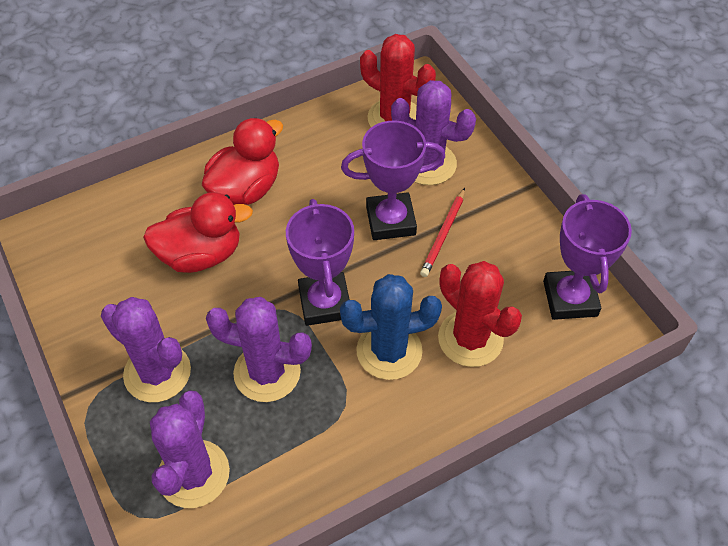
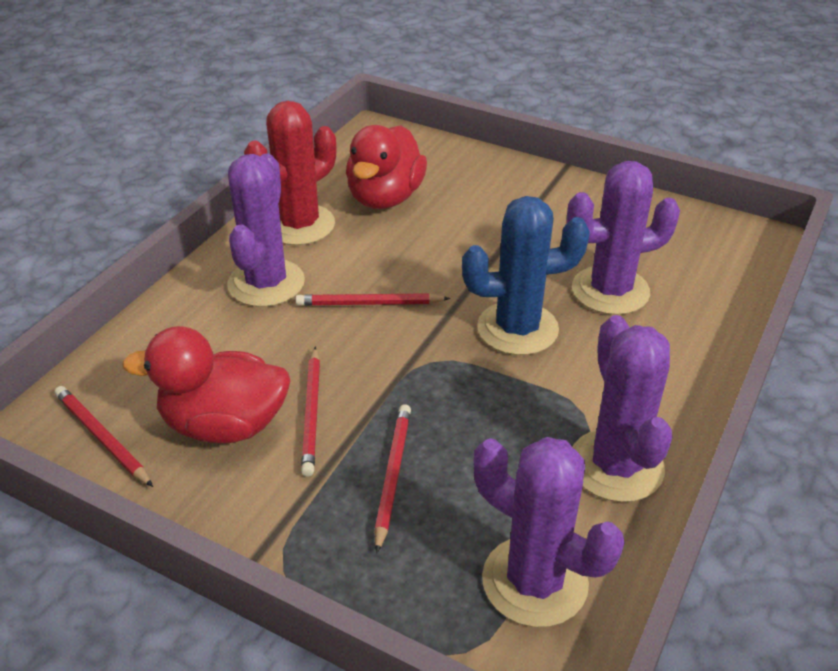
purple trophy: [286,199,354,326] [341,121,445,240] [543,194,632,320] = 3 -> none = 0
red cactus: [360,34,436,127] [438,261,522,367] = 2 -> [244,101,336,245] = 1
red pencil: [420,188,465,277] = 1 -> [54,386,153,487] [295,293,450,306] [301,347,320,477] [374,404,411,553] = 4

